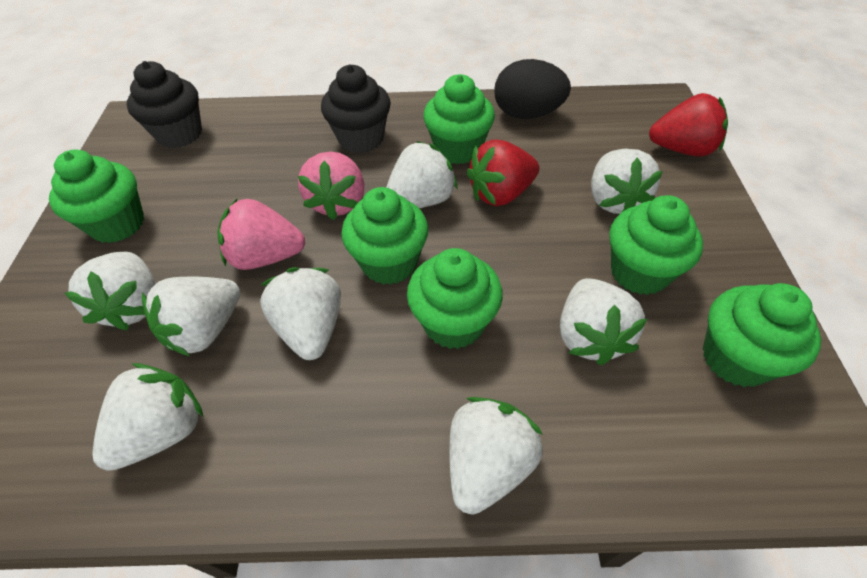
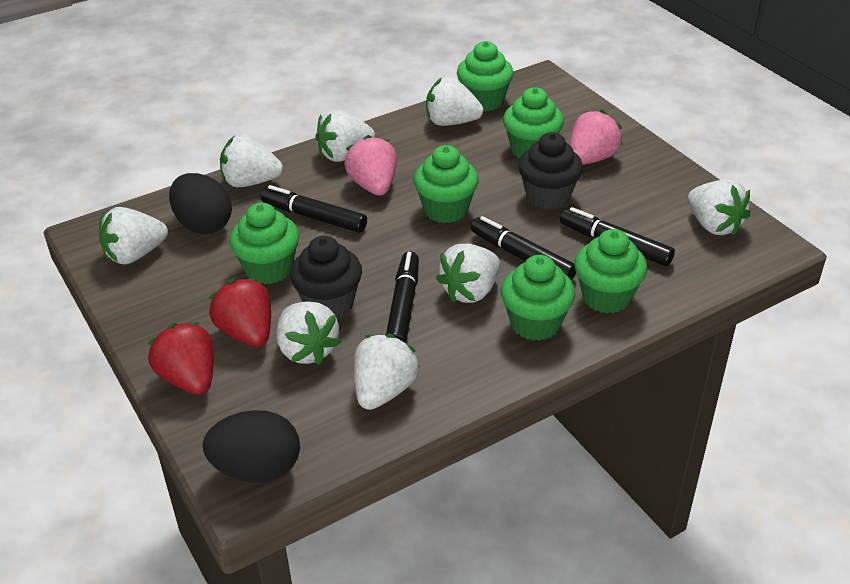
black egg: [494,59,571,119] = 1 -> [169,173,232,234] [203,410,300,483] = 2
black marker: none = 0 -> [260,185,367,233] [386,251,419,343] [471,216,576,280] [560,207,675,266] = 4

